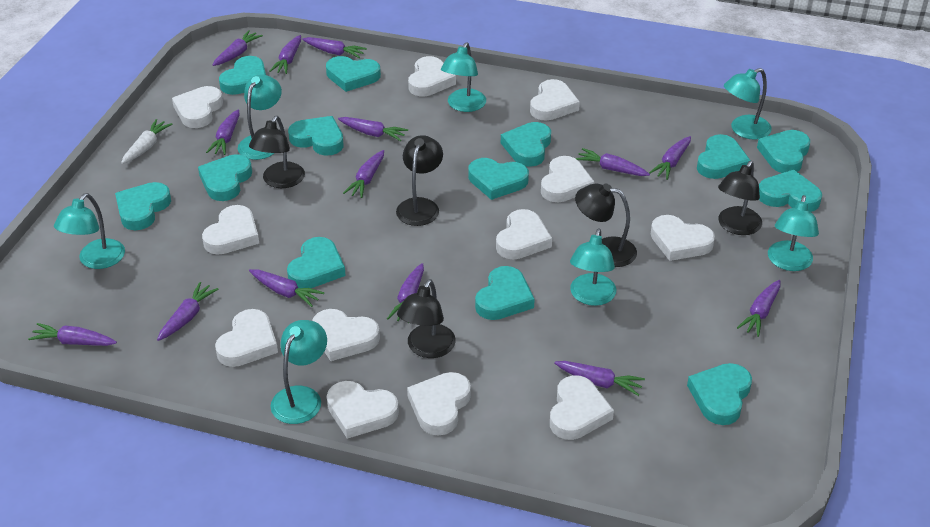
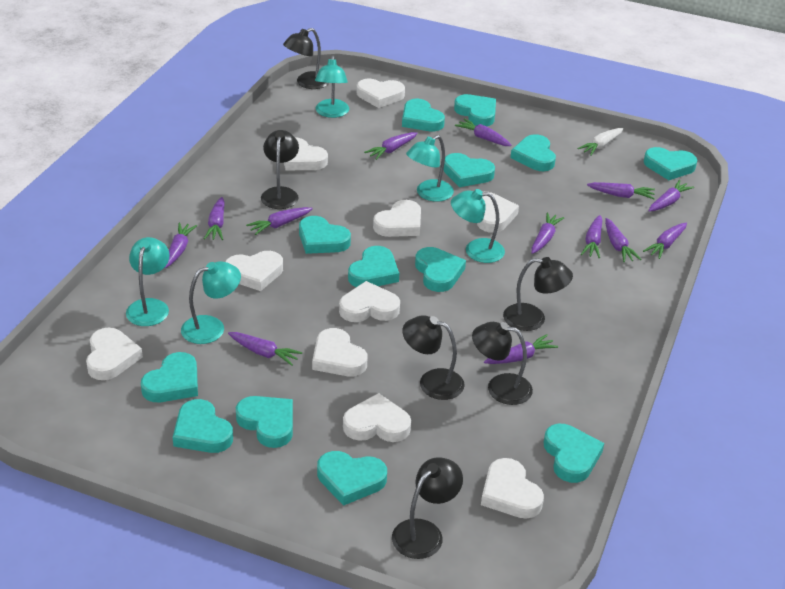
black lamp: [249,116,305,188] [396,135,443,226] [397,279,456,358] [575,183,637,267] [718,161,762,235] = 5 -> [261,130,299,209] [283,28,329,89] [392,457,463,559] [402,315,465,400] [472,322,533,405] [503,257,573,331] = 6
purple carrot: [28,323,117,346] [157,282,218,341] [206,109,240,155] [213,30,263,66] [249,269,324,307] [269,35,301,74] [302,37,367,58] [338,117,408,141] [343,150,384,198] [387,263,424,323] [554,361,645,396] [575,148,650,176] [649,136,691,180] [737,280,780,337] = 14 -> [164,223,197,268] [204,197,225,240] [228,332,302,366] [246,207,313,235] [364,132,418,160] [455,118,512,146] [484,334,558,364] [532,212,564,254] [581,215,602,258] [587,182,655,199] [605,218,642,263] [643,223,687,259] [648,180,694,211] = 13
turquoise lamp: [54,193,125,269] [238,74,282,160] [270,320,327,424] [441,43,486,112] [570,228,616,306] [724,68,772,140] [768,195,819,271] = 7 -> [126,237,169,326] [181,261,241,344] [315,56,349,118] [406,135,454,202] [451,189,505,263] = 5
white heart: [172,86,223,128] [202,205,259,254] [215,309,278,367] [312,309,380,361] [327,381,399,439] [407,372,471,436] [408,56,456,96] [496,209,552,259] [530,79,580,121] [541,156,594,202] [550,375,614,440] [651,215,715,261] = 12 -> [86,328,143,380] [225,251,283,291] [284,137,328,170] [312,328,367,376] [339,281,400,322] [343,393,411,442] [356,79,405,108] [373,200,421,237] [477,192,519,233] [481,458,544,519] = 10

